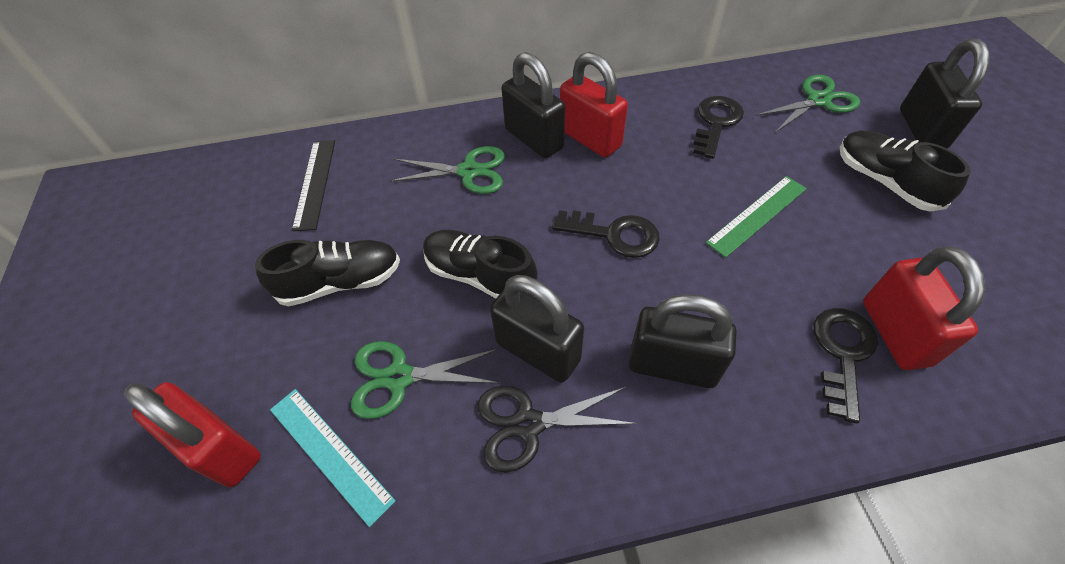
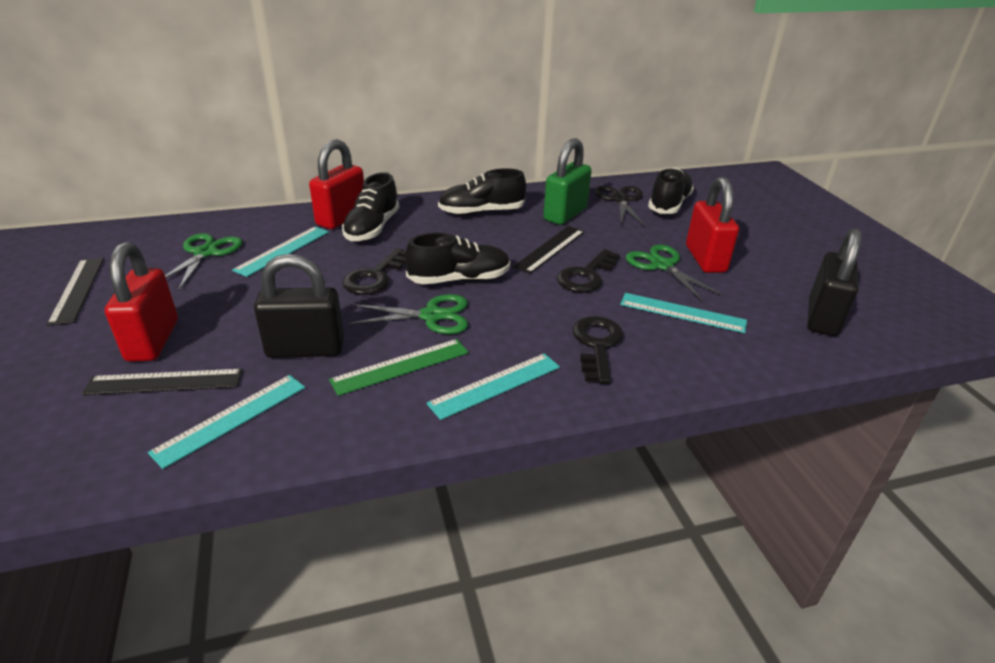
black padlock: [490,275,584,383] [501,52,565,158] [629,294,737,388] [900,39,990,149] = 4 -> [254,254,344,358] [808,228,862,336] = 2
black ruler: [292,140,335,231] = 1 -> [47,258,104,326] [82,369,243,395] [513,226,584,274] = 3
black shoe: [255,240,400,306] [423,229,538,298] [840,130,971,212] = 3 -> [342,173,399,241] [405,233,510,284] [438,168,526,215] [648,168,694,214] = 4
green padlock: none = 0 -> [543,138,592,225] = 1
turquoise ruler: [270,389,396,527] = 1 -> [148,375,305,469] [232,227,329,277] [427,353,560,420] [620,293,747,333] = 4

